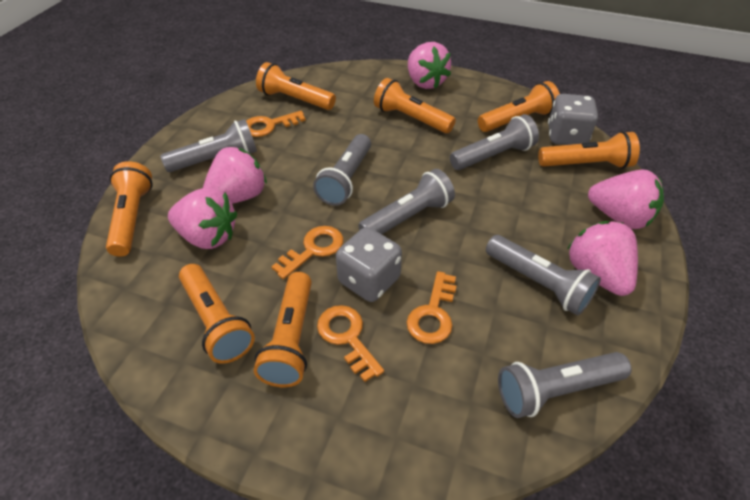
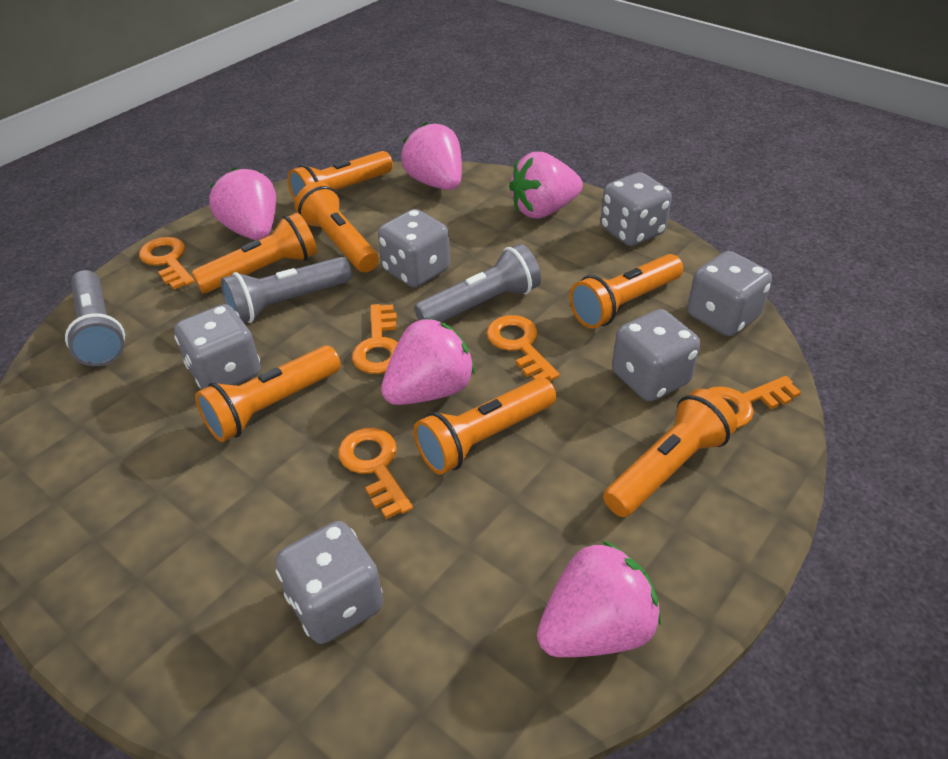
grey dice: [336,227,402,302] [548,94,598,145] = 2 -> [174,304,260,389] [275,521,383,644] [378,209,450,288] [601,172,672,246] [612,309,700,401] [687,251,772,336] = 6
grey flashlight: [160,119,257,172] [313,134,371,206] [358,169,455,234] [450,114,539,170] [486,235,601,315] [498,352,632,418] = 6 -> [65,270,125,366] [221,257,352,323] [414,244,541,322] = 3
orange key: [246,111,306,137] [271,226,343,279] [317,305,384,382] [407,271,456,344] = 4 -> [139,237,194,290] [338,428,413,519] [352,304,398,374] [486,315,559,381] [707,376,801,428] = 5

